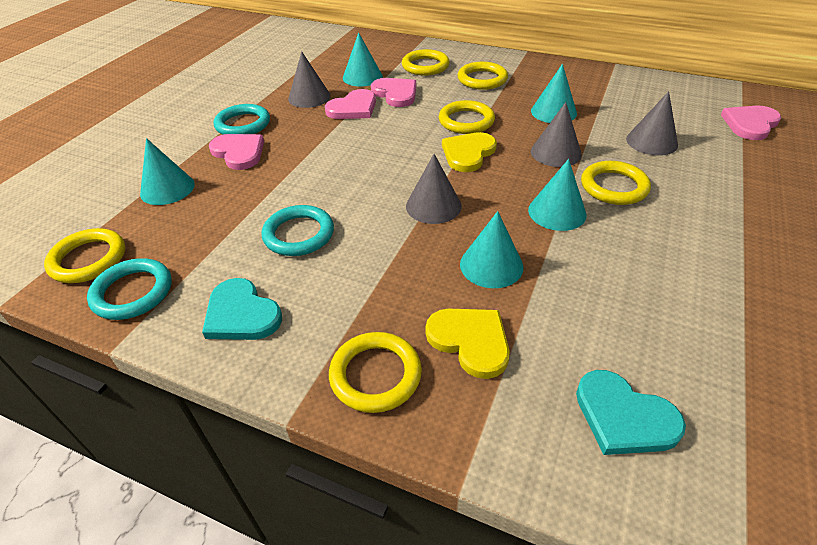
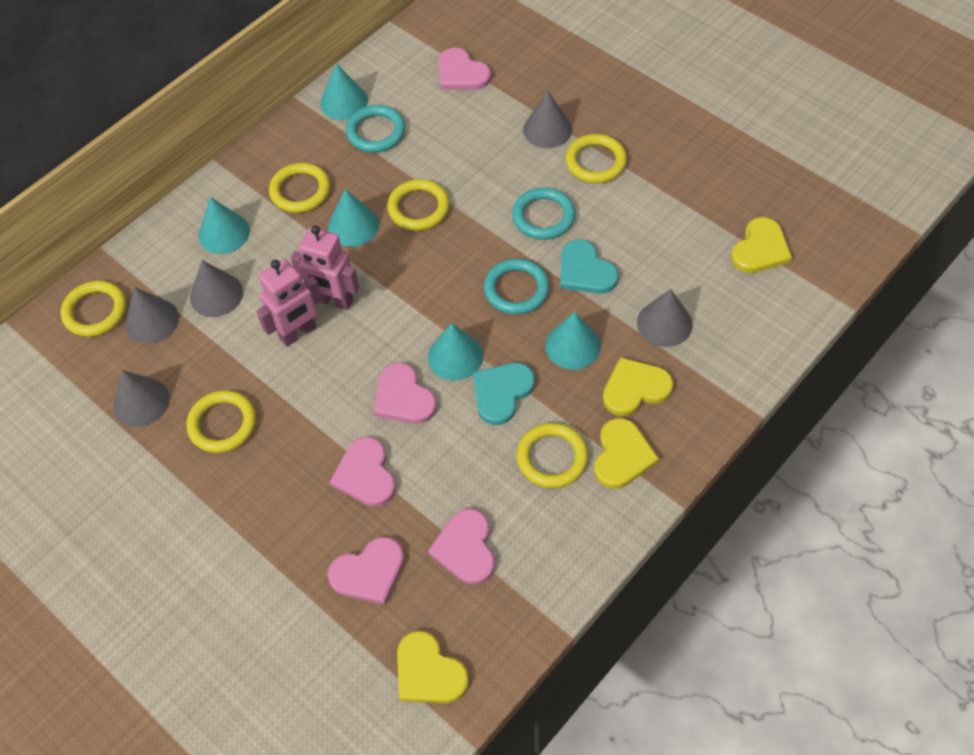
grey cone: [288,52,331,108] [406,154,462,224] [531,102,582,167] [626,91,678,156] = 4 -> [113,370,169,427] [125,287,179,344] [190,260,243,317] [523,91,572,148] [637,289,692,347] = 5
pink heart: [209,134,264,170] [325,89,376,119] [371,78,416,107] [721,105,781,140] = 4 -> [328,537,405,605] [330,436,396,507] [373,362,437,424] [428,508,495,585] [438,48,491,90] = 5
pink robot: none = 0 -> [256,259,323,347] [291,225,359,310] = 2
yellow heart: [425,309,510,379] [442,132,497,172] = 2 -> [397,630,469,703] [594,418,659,489] [603,357,673,416] [731,217,792,273] = 4

